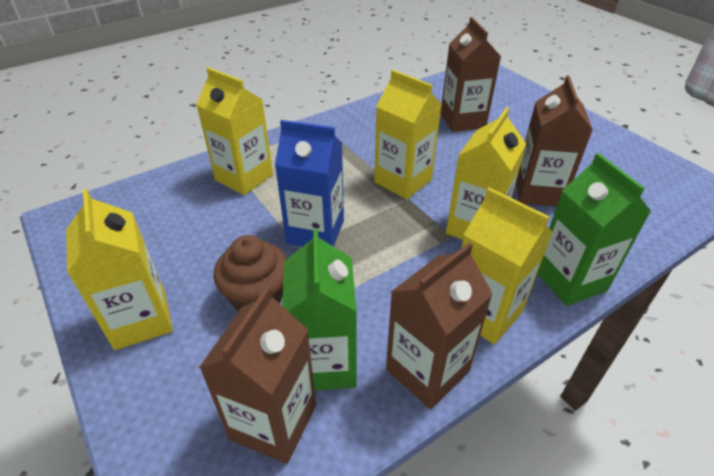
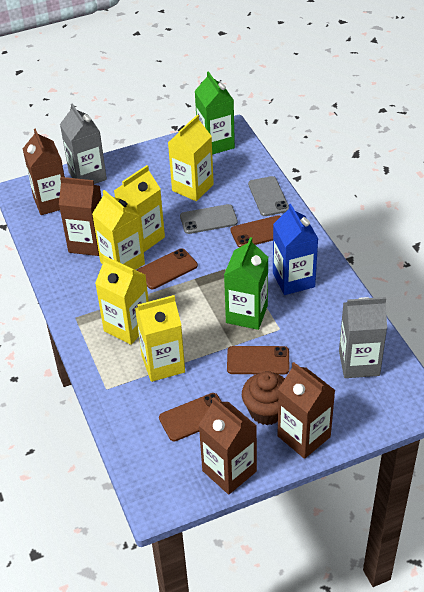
brown phone: none = 0 -> [137,248,198,289] [159,393,222,441] [227,346,290,375] [230,215,281,247] = 4
grey carton: none = 0 -> [60,104,107,184] [339,297,387,378] = 2
grey phone: none = 0 -> [180,204,238,234] [248,176,289,216] = 2

